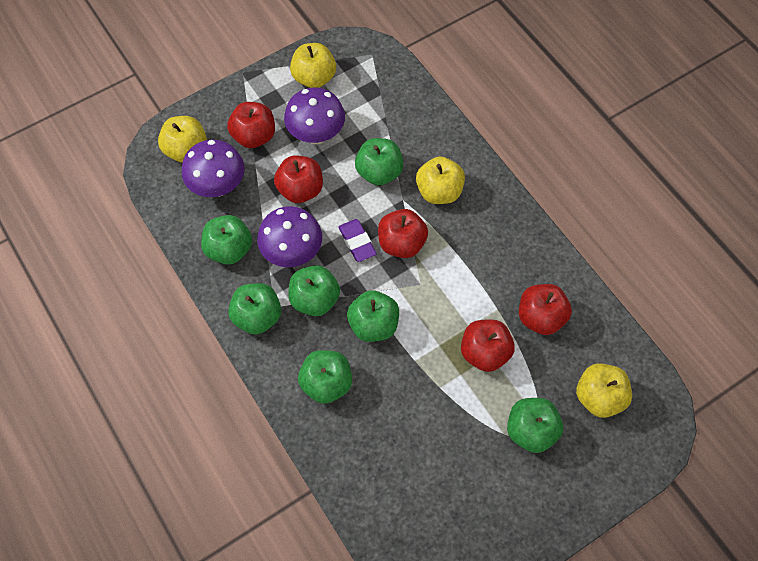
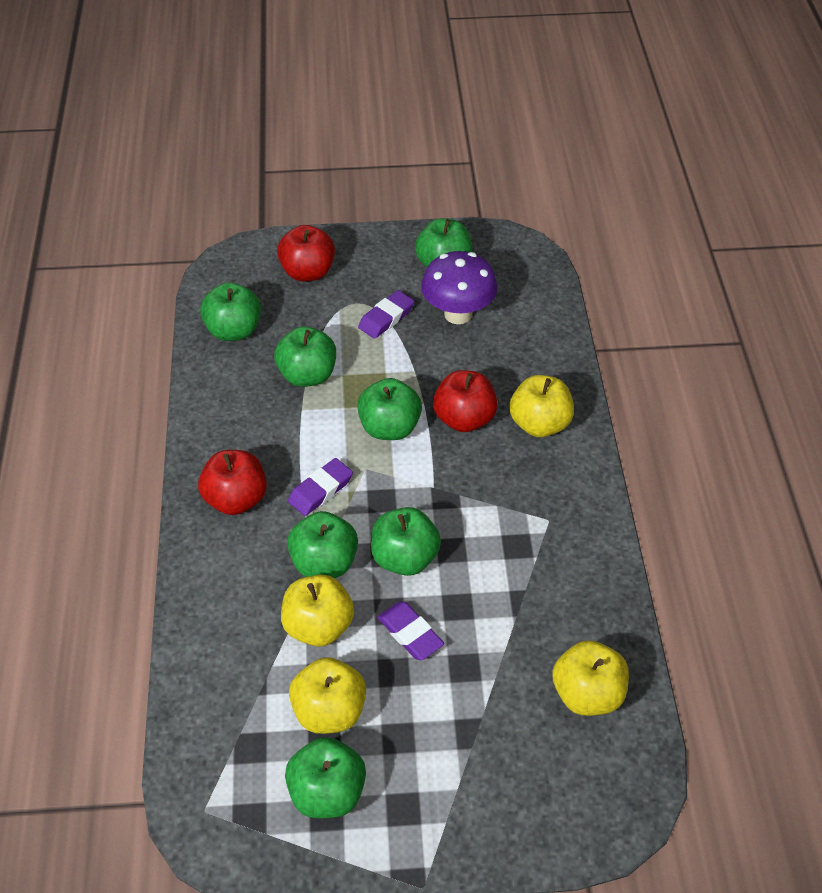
purple eraser: [338,219,377,262] = 1 -> [288,458,353,516] [358,290,414,339] [378,602,444,660] = 3
purple mushroom: [182,140,245,197] [257,206,322,267] [284,88,345,144] = 3 -> [421,251,498,324] = 1
red apple: [227,102,275,148] [274,155,323,203] [378,209,428,258] [461,320,515,372] [519,284,572,335] = 5 -> [198,450,267,515] [277,225,335,281] [433,370,498,432] = 3

